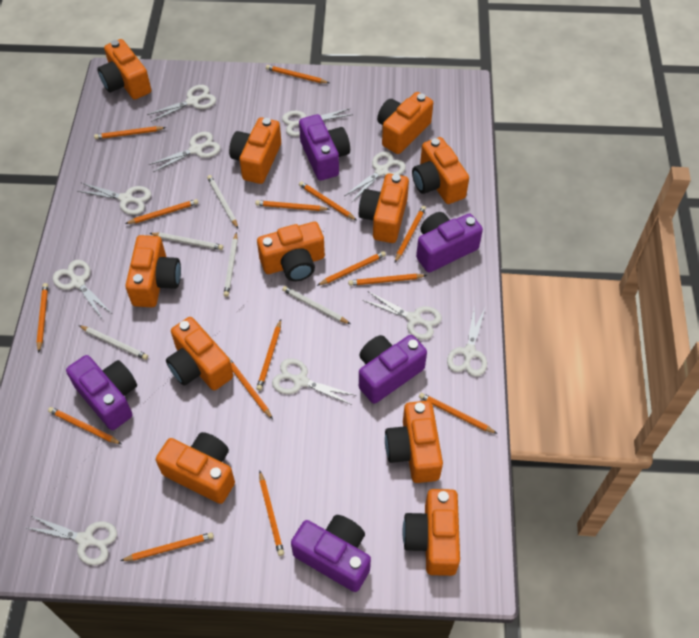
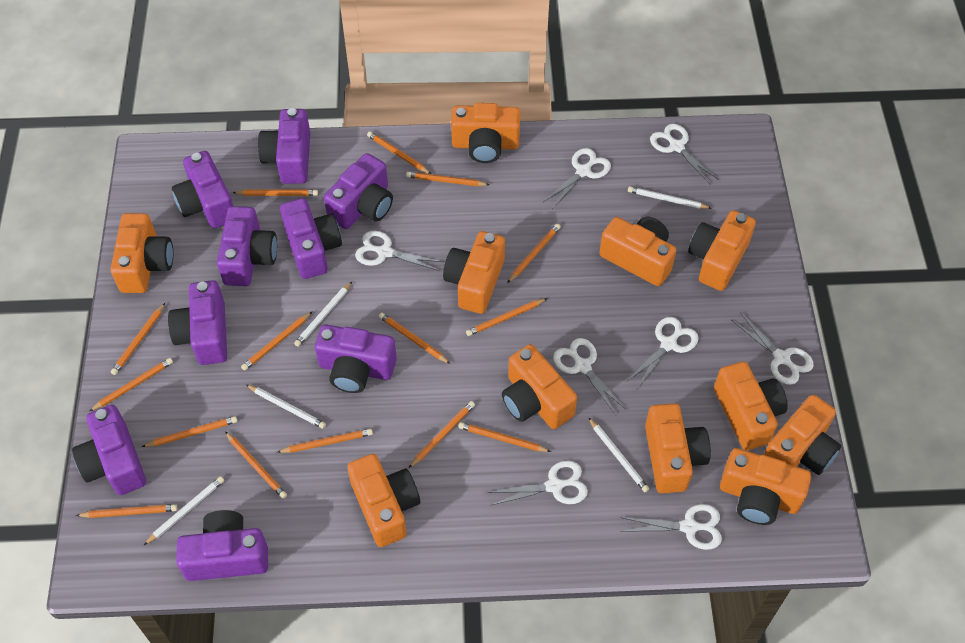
purple camera: [66,355,137,430] [291,515,371,592] [299,114,350,181] [359,335,427,404] [416,212,483,272] = 5 -> [72,405,146,495] [168,280,227,365] [172,151,233,229] [177,510,268,581] [217,206,277,286] [258,108,311,184] [280,198,342,279] [315,324,397,393] [324,153,393,229] = 9
white scissors: [27,515,117,565] [53,260,111,318] [77,183,151,215] [147,85,216,122] [149,132,220,172] [272,358,357,405] [282,108,353,136] [344,151,406,202] [362,292,442,340] [447,307,487,377] = 10 -> [355,231,443,271] [487,461,588,506] [543,148,611,209] [553,338,627,415] [621,504,722,550] [626,317,699,389] [650,124,719,184] [732,312,814,385] = 8

